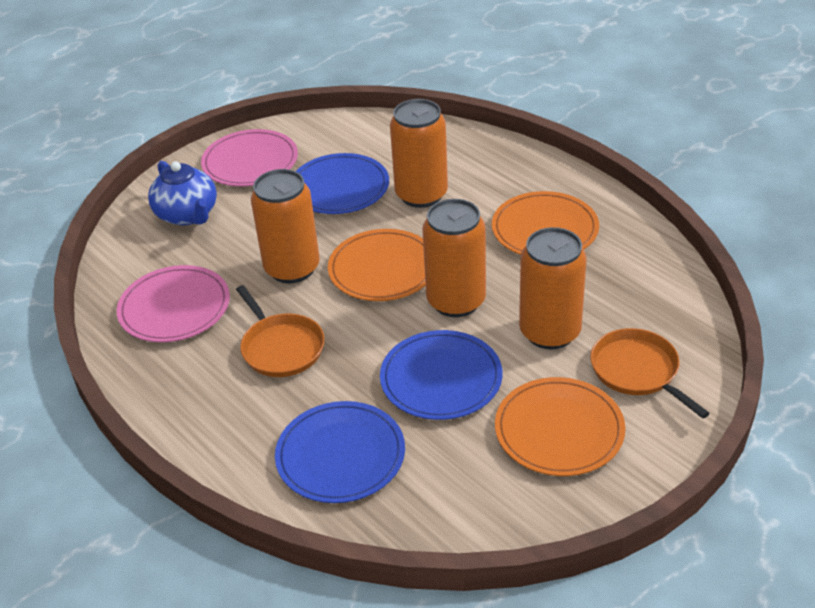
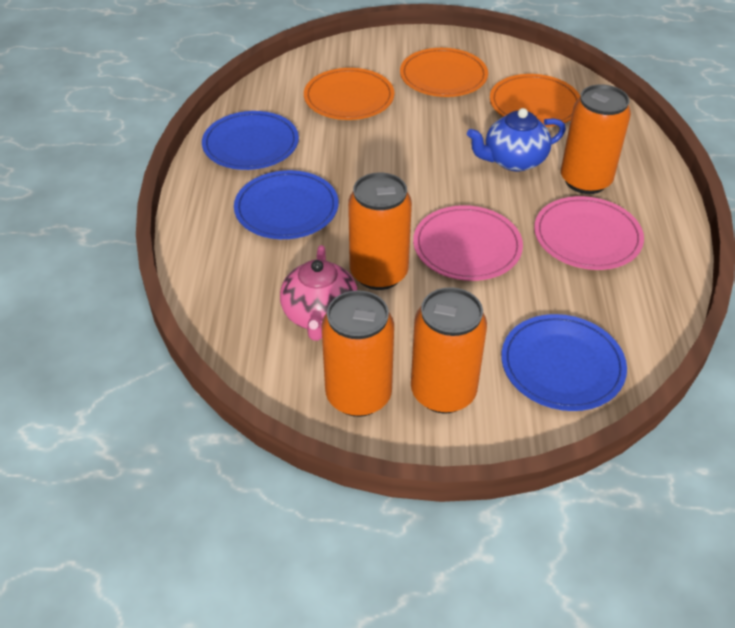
orange pan: [236,285,325,377] [590,328,710,419] = 2 -> none = 0
pink teapot: none = 0 -> [280,245,357,341] = 1

